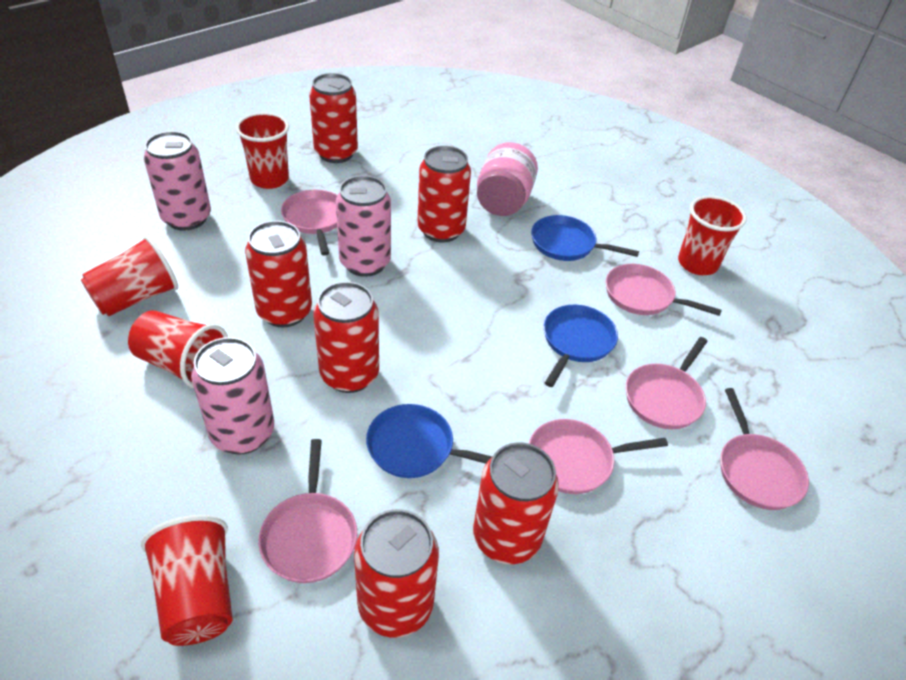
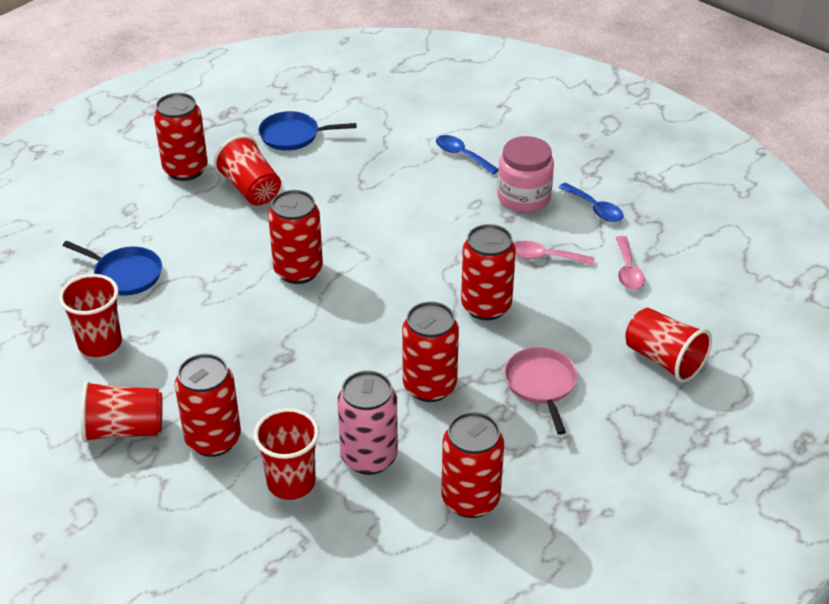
blue pan: [366,404,492,478] [531,215,639,261] [544,305,618,387] = 3 -> [63,241,162,295] [258,111,357,151] = 2
blue spoon: none = 0 -> [436,135,498,174] [559,182,624,222] = 2
pink can: [144,131,211,231] [191,337,274,455] [336,175,391,277] = 3 -> [337,370,398,475] = 1
pink pan: [258,439,357,583] [281,190,338,255] [529,419,668,494] [606,264,722,316] [626,337,708,429] [720,388,809,510] = 6 -> [504,347,577,435] = 1
pink spoon: none = 0 -> [514,241,595,265] [616,236,645,290] = 2

